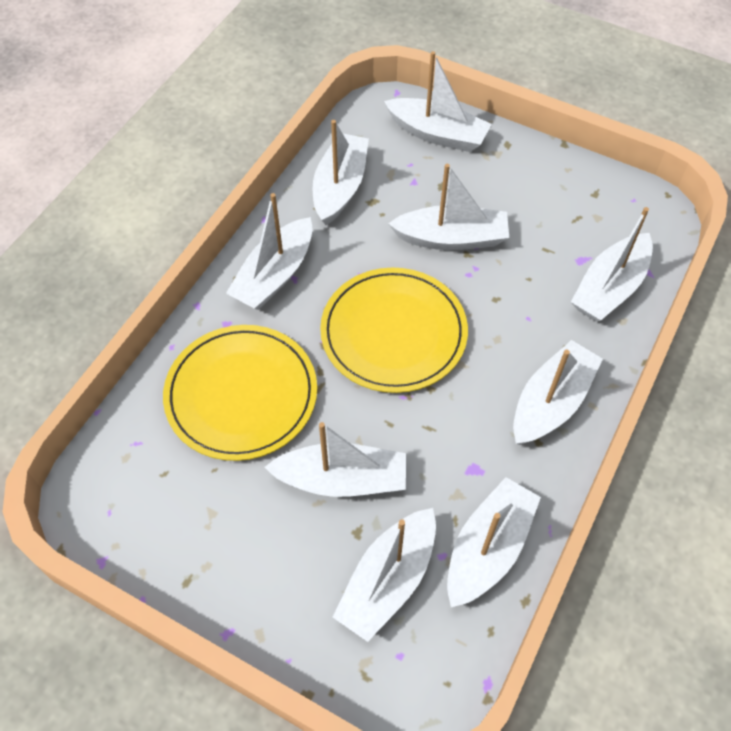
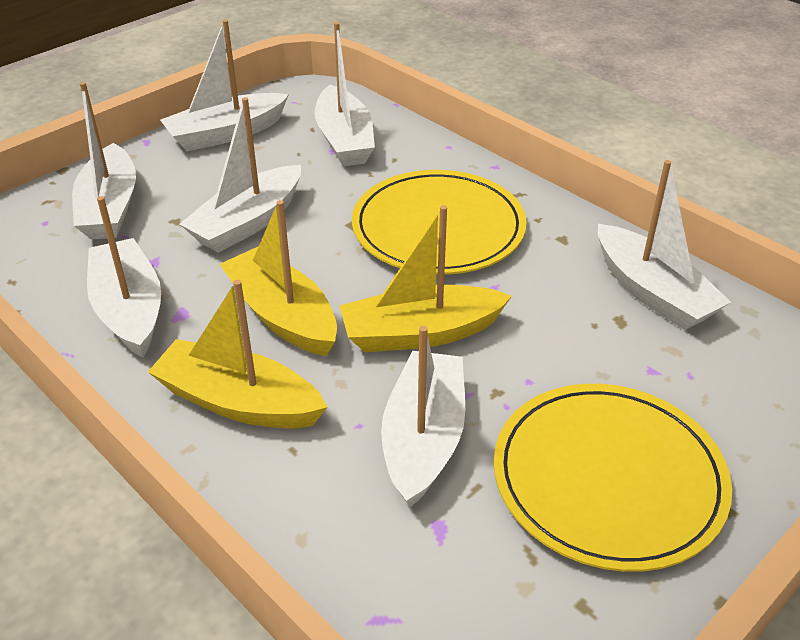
white boat: [226,193,313,310] [265,422,406,497] [312,120,369,225] [333,508,436,642] [384,51,492,152] [388,164,509,250] [447,477,541,607] [513,340,603,445] [571,207,653,321] = 9 -> [72,82,136,240] [87,196,161,358] [160,20,289,151] [179,97,301,253] [315,22,375,166] [381,326,465,508] [598,160,731,330] = 7
yellow boat: none = 0 -> [148,280,327,428] [220,200,337,356] [339,205,512,352] = 3

